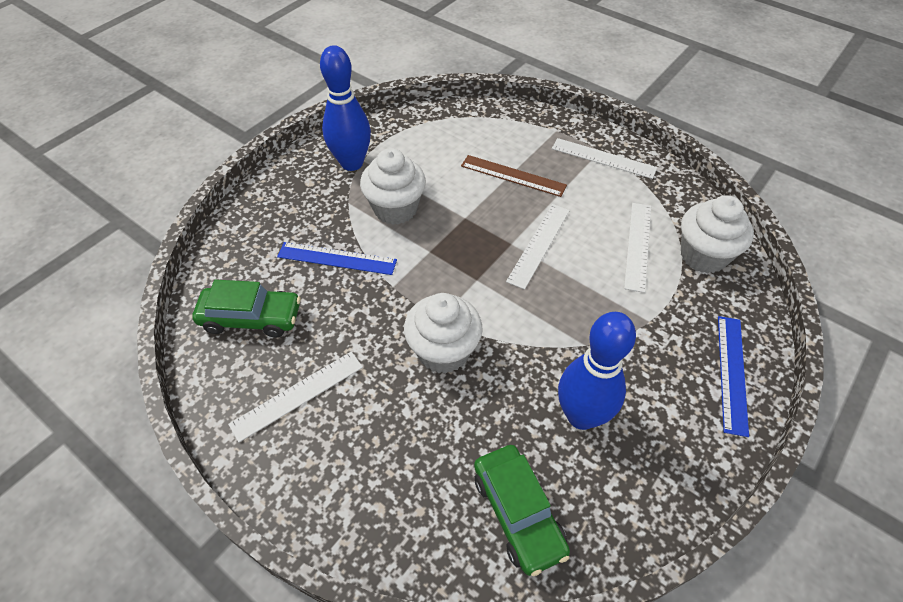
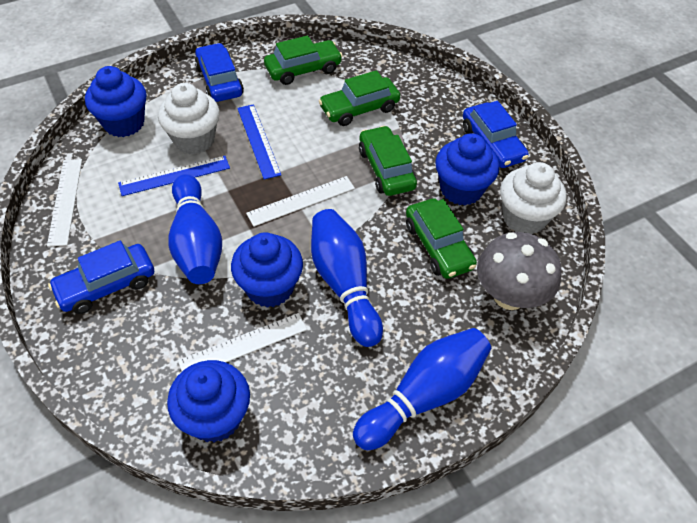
blue bowling pin: [320,45,371,171] [558,312,636,430] = 2 -> [168,174,222,284] [311,209,383,347] [353,328,491,450] = 3
blue car: none = 0 -> [48,240,154,314] [195,43,244,102] [463,101,529,168] = 3
blue cupcake: none = 0 -> [85,66,147,137] [167,360,250,443] [231,232,303,308] [435,133,499,205] = 4
brown ruler: [461,155,567,197] = 1 -> none = 0
green car: [192,280,301,338] [474,445,570,576] = 2 -> [264,35,343,85] [319,70,400,126] [359,126,417,196] [406,198,477,279] = 4
grey mushroom: none = 0 -> [477,232,561,310] = 1
white cupcake: [360,148,426,225] [404,293,483,374] [681,195,754,273] = 3 -> [158,83,220,154] [500,162,567,234] = 2
white ruler: [228,352,363,442] [506,204,570,290] [552,138,657,179] [624,203,651,293] = 4 -> [47,159,82,247] [178,313,307,371] [246,176,355,227] = 3

